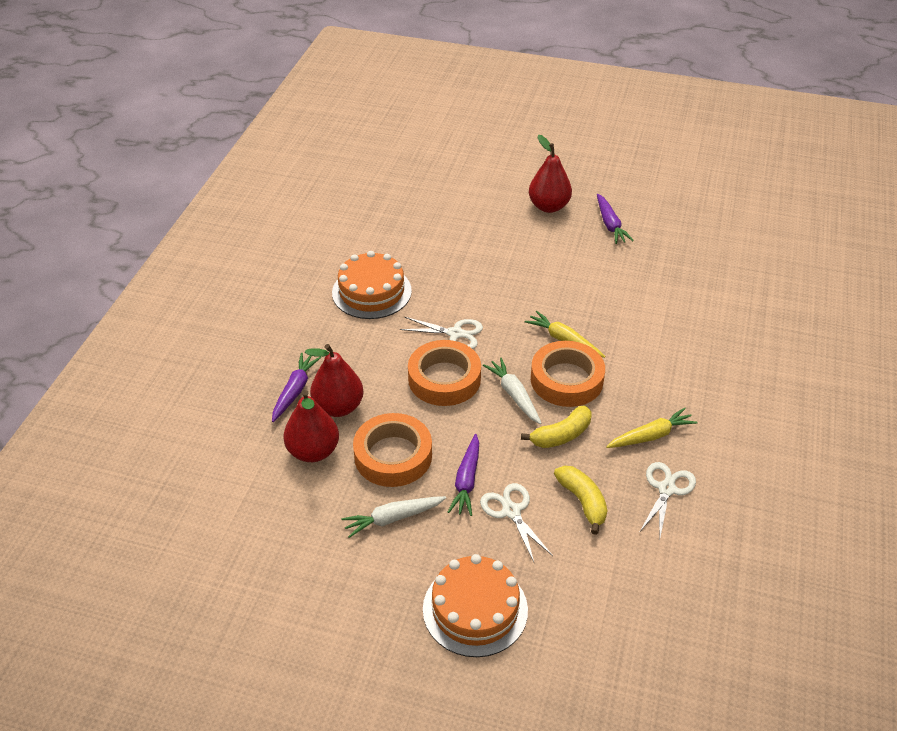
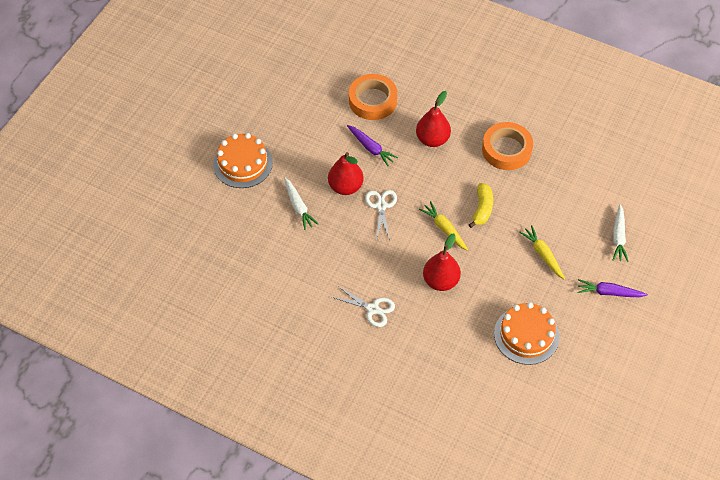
orange tape: [353,413,432,487] [408,340,481,406] [531,341,605,407] = 3 -> [349,74,397,120] [482,122,533,170] = 2
purple carrot: [272,353,321,422] [448,434,479,516] [597,194,634,244] = 3 -> [347,125,398,166] [577,279,648,297] = 2
white scissors: [400,317,483,349] [480,483,553,562] [639,462,696,537] = 3 -> [332,286,395,327] [365,190,397,240] = 2
yellow banana: [521,406,592,448] [554,466,607,535] = 2 -> [469,183,493,228] = 1

